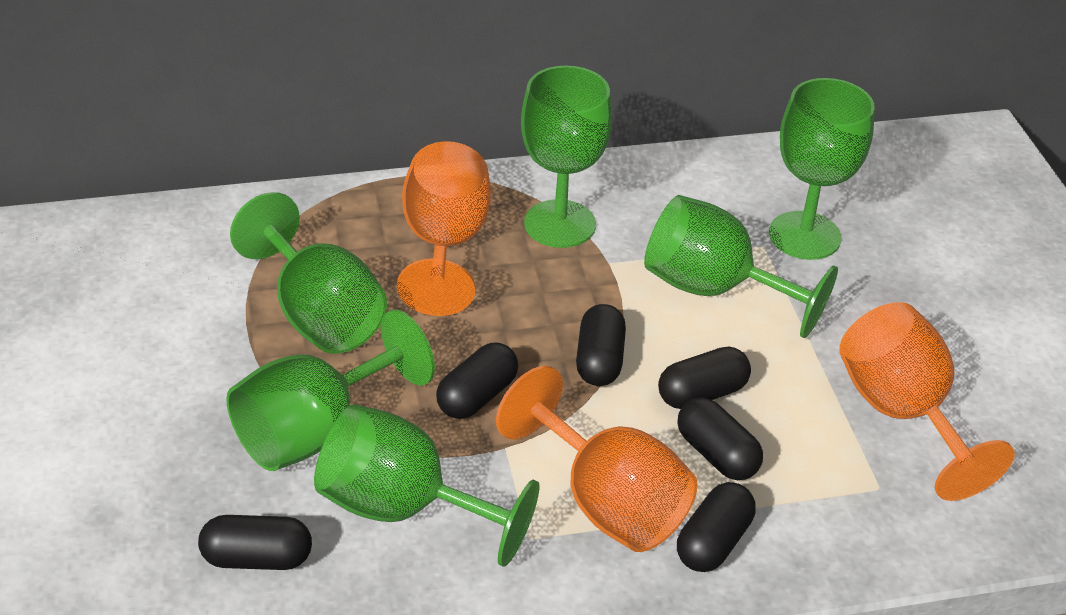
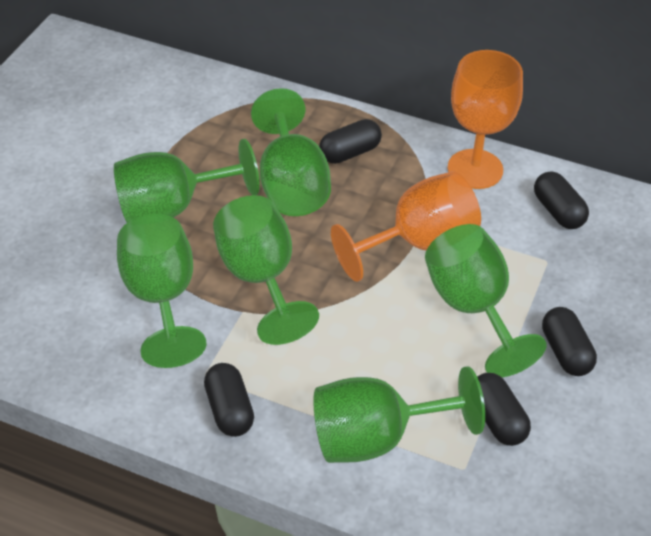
black capsule: [198,515,312,570] [436,342,518,419] [576,304,626,386] [658,347,751,409] [677,482,756,572] [678,397,763,480] = 6 -> [204,363,254,437] [319,119,382,164] [478,373,531,446] [534,171,589,229] [542,307,597,376] = 5
orange goblet: [397,141,491,316] [496,366,698,552] [839,302,1015,501] = 3 -> [331,171,481,282] [448,50,523,189] = 2

